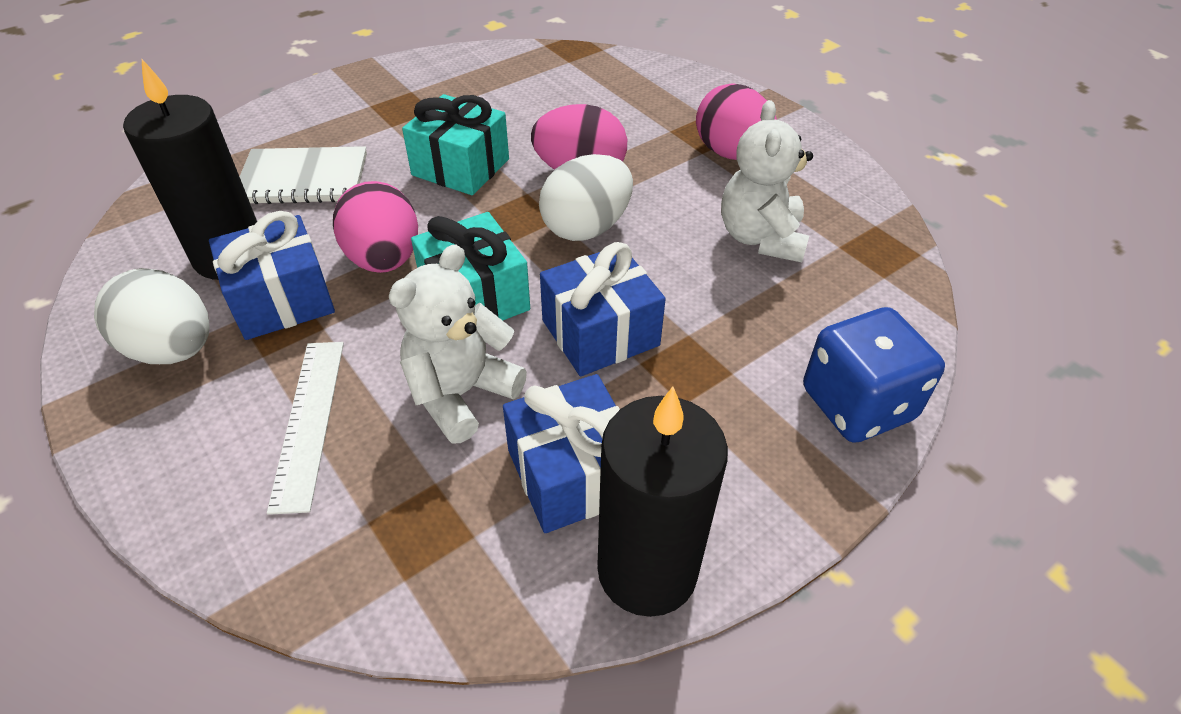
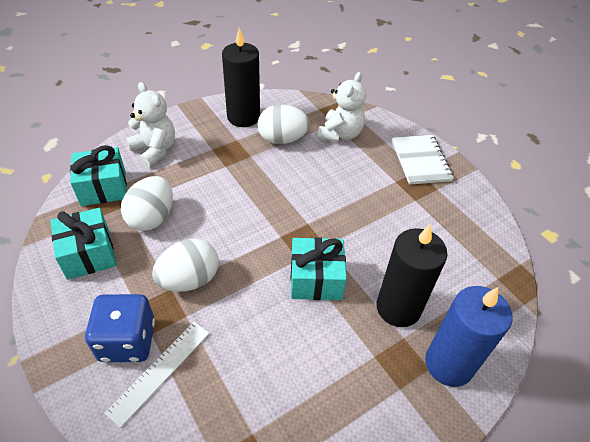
blue candle: none = 0 -> [425,286,512,387] = 1
blue gift: [209,211,335,340] [503,374,620,533] [540,242,666,376] = 3 -> none = 0
pink egg: [333,181,418,273] [531,104,627,170] [696,83,777,160] = 3 -> none = 0
turquoise gift: [402,94,509,195] [411,212,530,320] = 2 -> [51,208,116,280] [70,145,127,206] [291,237,347,300] = 3
white egg: [94,268,210,364] [539,154,633,241] = 2 -> [121,176,173,231] [152,238,219,292] [258,105,310,144] = 3

